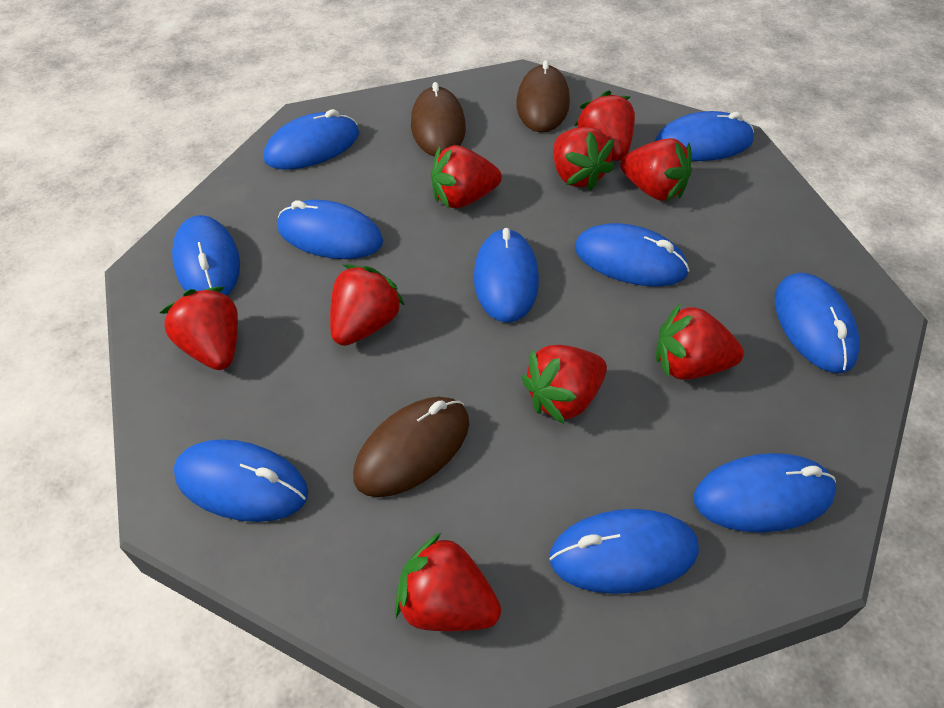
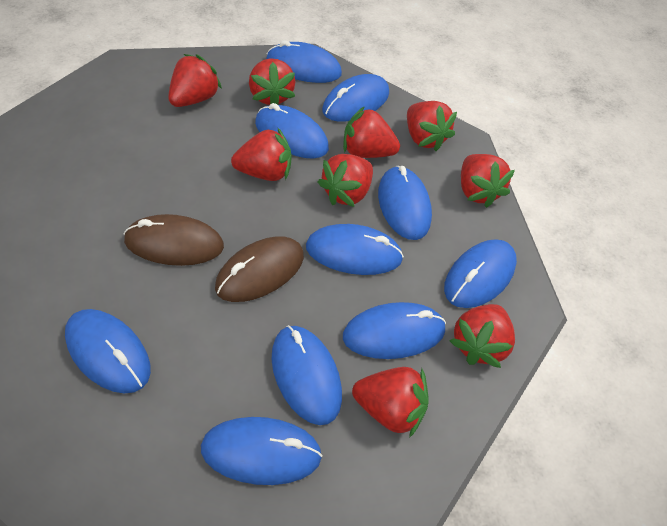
brown mouse: [353,397,469,497] [411,82,466,157] [516,60,570,132] = 3 -> [123,214,224,266] [215,236,304,302] = 2

